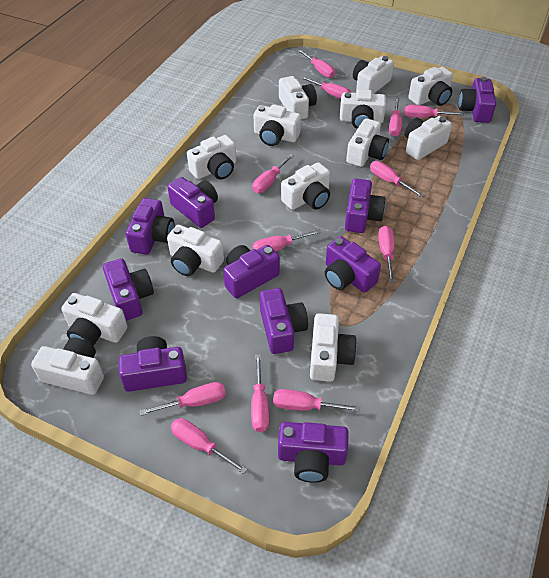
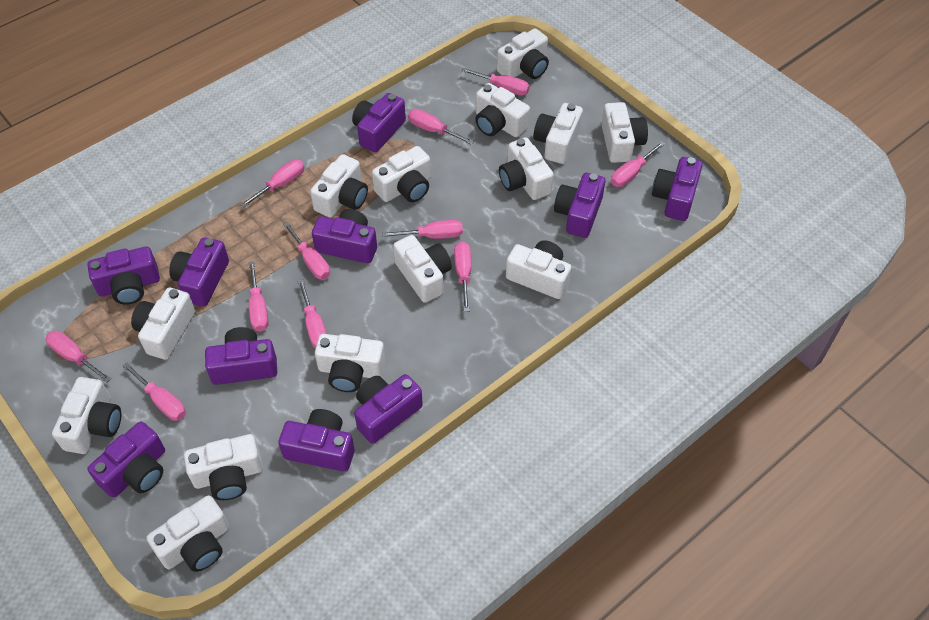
pink screwdriver: [139,382,226,416] [171,418,248,474] [251,354,269,432] [252,154,294,193] [252,229,321,251] [273,389,360,412] [298,50,335,78] [301,76,351,99] [370,161,424,198] [378,226,395,283] [389,98,402,137] [404,105,464,118] = 12 -> [46,331,111,383] [123,363,186,421] [240,160,304,208] [249,261,269,331] [283,222,330,280] [298,279,327,348] [382,220,463,239] [408,109,474,145] [454,242,471,312] [461,68,530,96] [611,141,665,187] = 11
white camera: [31,338,104,395] [61,293,128,346] [167,225,224,276] [187,135,236,180] [254,104,301,146] [279,76,317,119] [281,162,330,210] [310,313,357,382] [340,90,386,129] [346,118,389,167] [353,56,394,94] [405,116,452,160] [408,67,453,106] = 13 -> [52,377,121,454] [131,288,195,360] [147,495,229,572] [184,434,263,500] [310,154,368,218] [315,334,385,392] [372,146,431,202] [393,235,452,303] [475,83,530,137] [497,28,549,79] [499,137,554,200] [506,240,571,299] [533,103,583,164] [601,102,648,163] = 14

